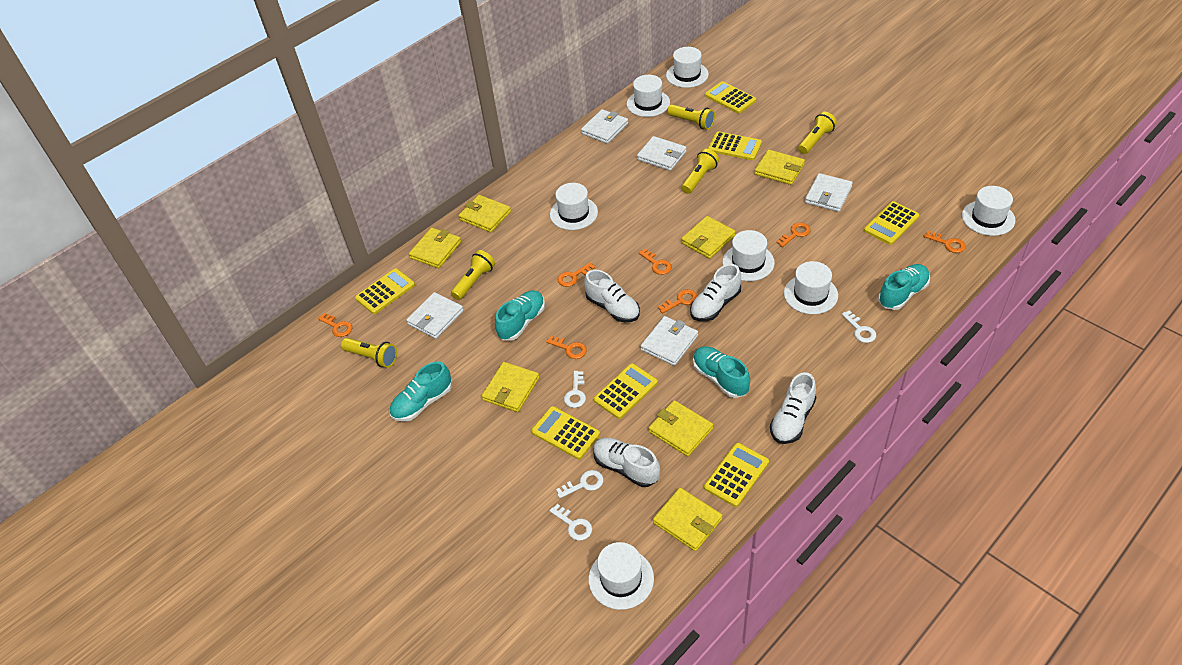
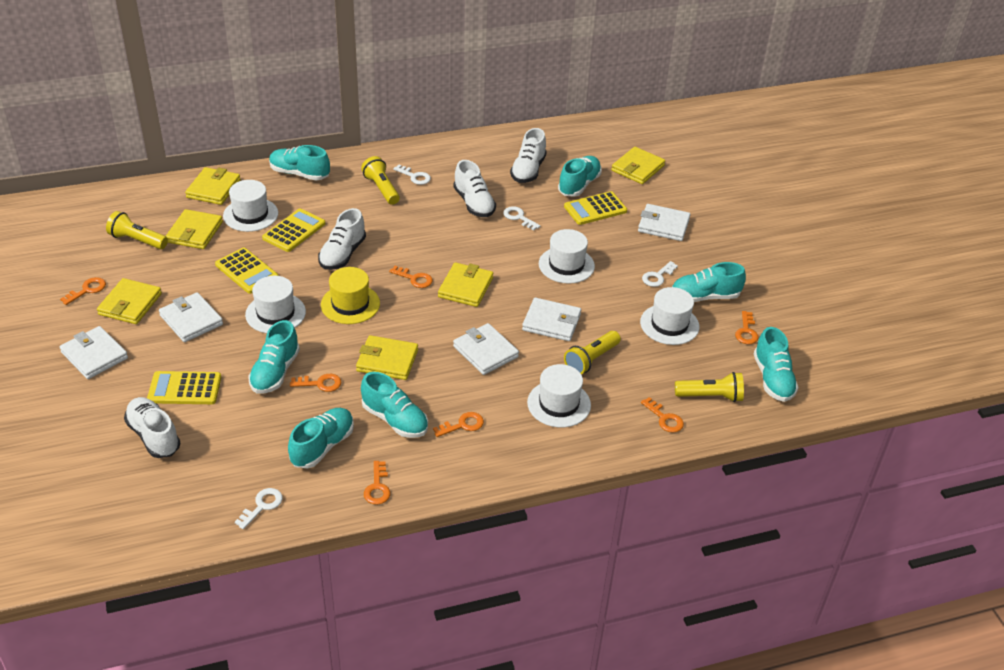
turquoise shoe: [389,361,452,422] [495,290,545,341] [693,346,750,398] [878,264,930,310] = 4 -> [248,320,300,394] [269,145,330,180] [288,408,354,468] [361,372,428,438] [558,156,602,197] [672,262,746,302] [754,327,799,402] = 7
white hat: [550,183,598,230] [589,542,654,610] [627,75,670,117] [666,47,709,88] [723,230,775,281] [784,261,838,314] [962,186,1015,236] = 7 -> [223,180,278,232] [245,276,306,333] [527,364,591,427] [539,229,595,284] [640,287,699,345] = 5
yellow calculator: [355,268,415,314] [531,406,600,460] [593,363,658,419] [704,443,769,507] [705,81,756,114] [708,131,762,160] [864,201,919,245] = 7 -> [147,371,221,404] [215,248,279,294] [262,208,325,252] [564,191,627,225] = 4
yellow flashlight: [341,338,397,368] [451,250,495,300] [667,104,715,130] [681,149,719,194] [798,112,837,154] = 5 -> [106,211,168,249] [361,156,400,205] [564,331,621,374] [675,372,744,402] = 4
yellow hat: none = 0 -> [321,267,380,324] = 1
yellow wallet: [409,228,461,268] [458,195,511,233] [482,362,539,412] [648,400,713,457] [653,488,722,551] [681,216,736,259] [754,149,805,185] = 7 -> [97,278,162,324] [166,209,223,249] [185,167,241,205] [356,335,418,380] [438,262,493,307] [611,147,665,184] = 6

